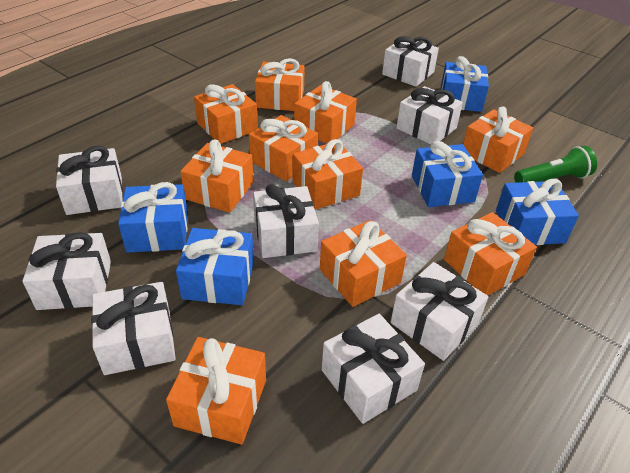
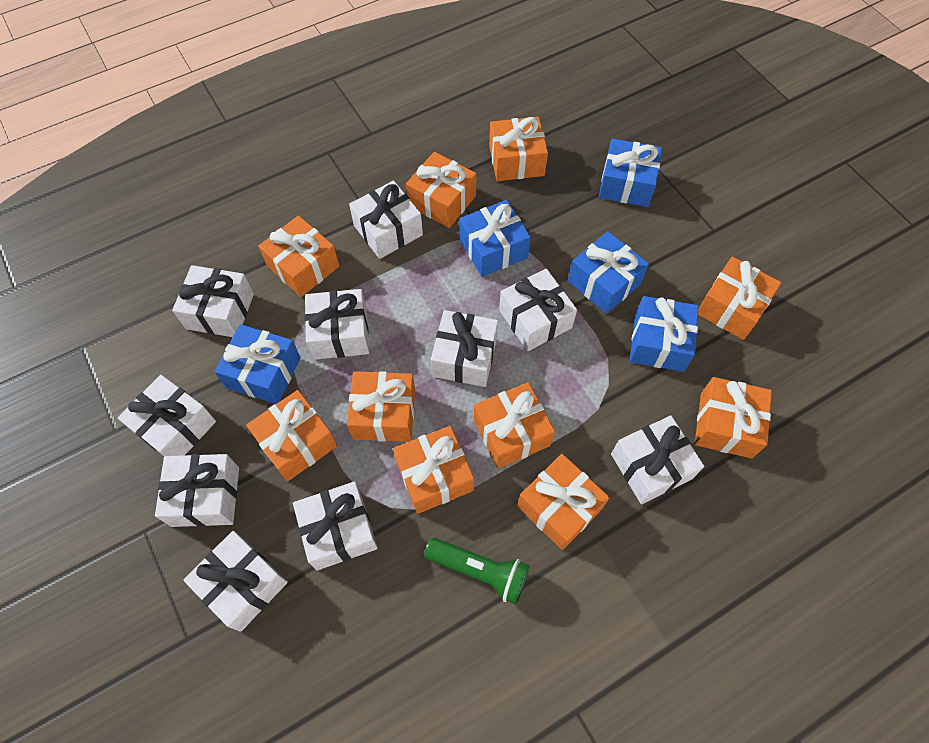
white gift: [22,232,111,310] [56,146,123,215] [91,282,176,375] [253,184,319,258] [322,314,425,424] [382,36,439,87] [391,262,489,361] [396,86,463,144] = 8 -> [118,375,216,456] [155,454,239,527] [172,265,254,337] [184,531,288,632] [293,481,378,571] [305,289,369,360] [349,181,423,259] [431,310,498,387] [499,268,577,351] [611,415,704,504] = 10

